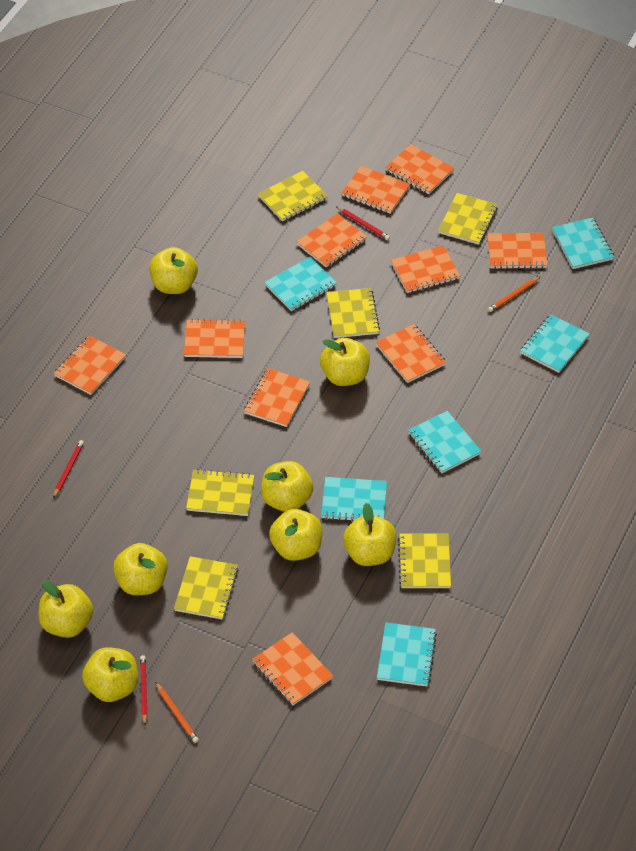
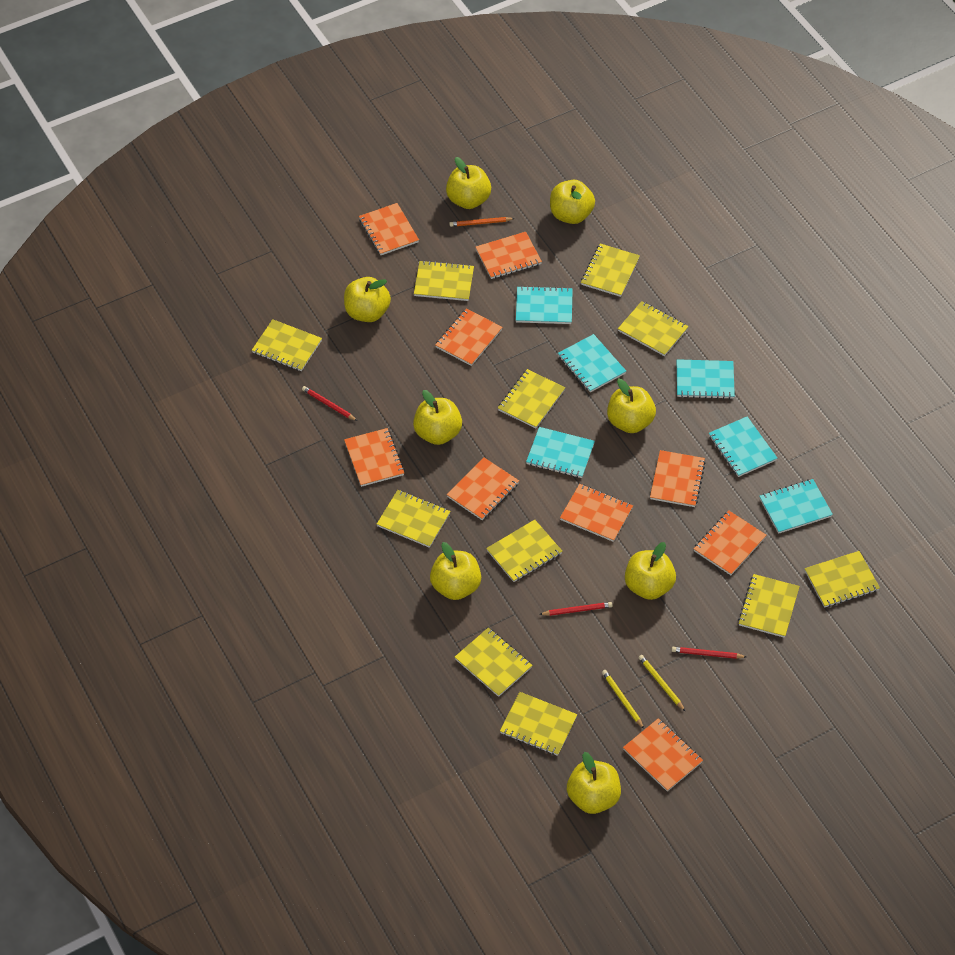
orange notebook: [54,335,126,395] [184,319,245,358] [244,368,310,427] [252,632,333,705] [296,214,367,267] [341,166,410,214] [376,324,446,383] [385,144,455,194] [391,245,460,293] [488,233,547,269] = 10 -> [344,428,405,487] [359,203,419,255] [435,308,503,366] [447,457,519,520] [476,232,542,279] [560,484,633,542] [623,718,703,791] [650,450,706,507] [694,511,766,575] = 9
orange pencil: [155,682,199,743] [488,276,541,312] = 2 -> [449,217,515,227] = 1
yellow notebook: [174,556,239,619] [186,469,254,516] [258,171,328,221] [326,288,380,338] [398,533,451,588] [438,193,498,245] = 6 -> [252,319,322,371] [377,490,451,548] [414,260,474,301] [455,628,532,697] [486,520,562,582] [498,369,565,429] [500,692,578,756] [581,244,640,297] [618,301,689,356] [738,574,800,638] [805,551,880,608] = 11
yellow pencil: none = 0 -> [602,670,644,729] [638,655,685,711] = 2

